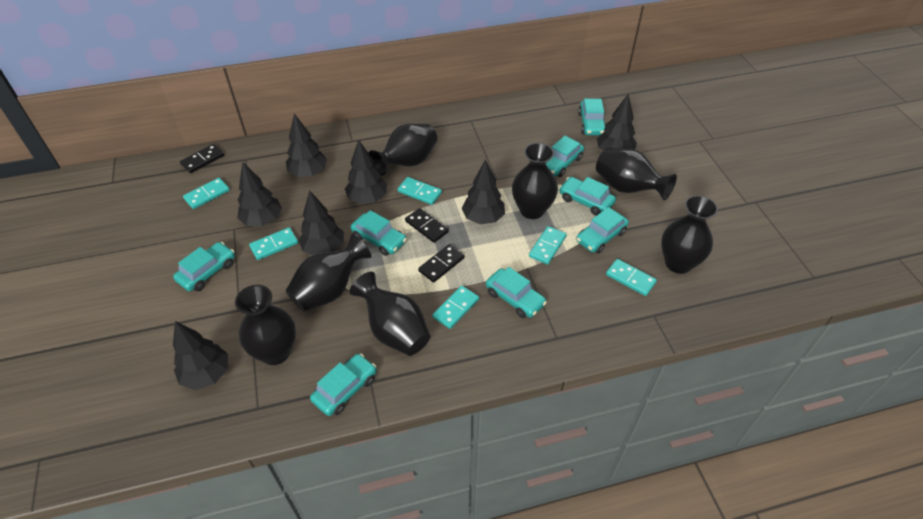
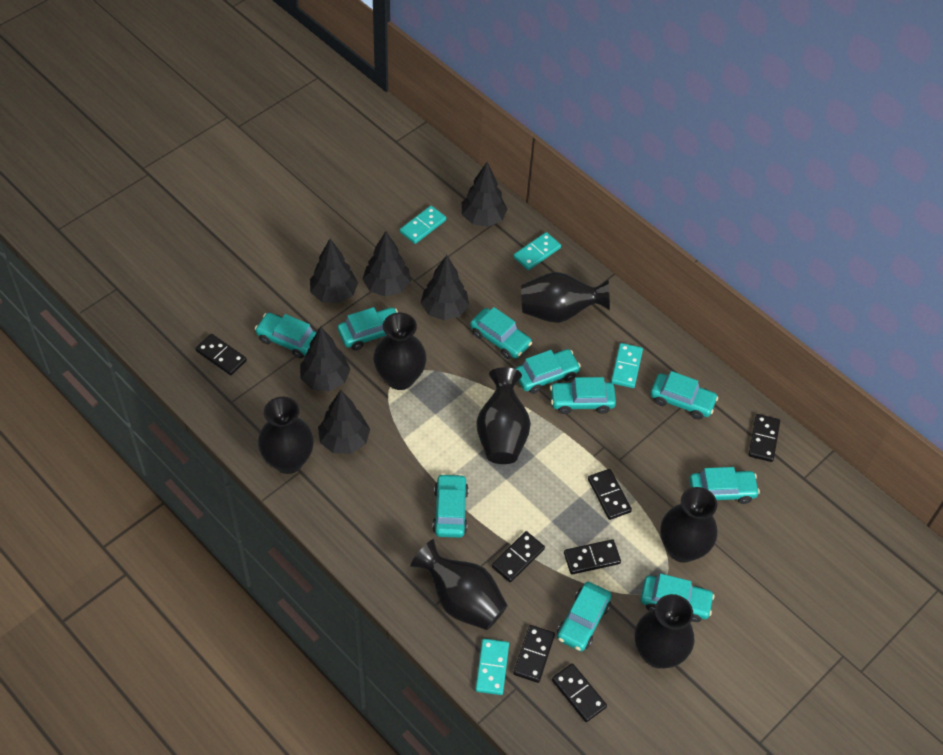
black domino: [180,144,224,173] [405,208,449,243] [418,244,464,283] = 3 -> [195,334,247,375] [492,531,545,582] [513,625,555,683] [552,663,607,722] [564,539,621,575] [588,469,632,520] [748,414,780,462] = 7
black tree: [173,321,228,390] [237,162,282,227] [286,113,327,177] [298,190,344,255] [345,139,387,204] [462,159,505,224] [597,94,637,151] = 7 -> [300,327,350,391] [310,239,358,304] [318,390,370,454] [362,231,411,297] [421,255,469,320] [462,162,507,227] = 6
turquoise car: [173,242,235,291] [310,354,376,416] [351,210,407,256] [486,267,547,318] [546,136,584,177] [559,177,616,216] [576,207,629,254] [578,99,606,135] = 8 -> [255,313,317,359] [338,307,398,350] [432,473,469,538] [470,307,532,359] [515,349,581,394] [550,377,616,414] [557,582,612,651] [641,574,714,622] [650,371,718,419] [689,467,760,504] = 10
turquoise domino: [183,178,230,209] [249,227,298,260] [398,177,442,205] [433,286,479,329] [529,226,567,264] [606,259,657,296] = 6 -> [400,206,446,244] [475,639,509,695] [513,232,561,270] [611,343,643,388] = 4

